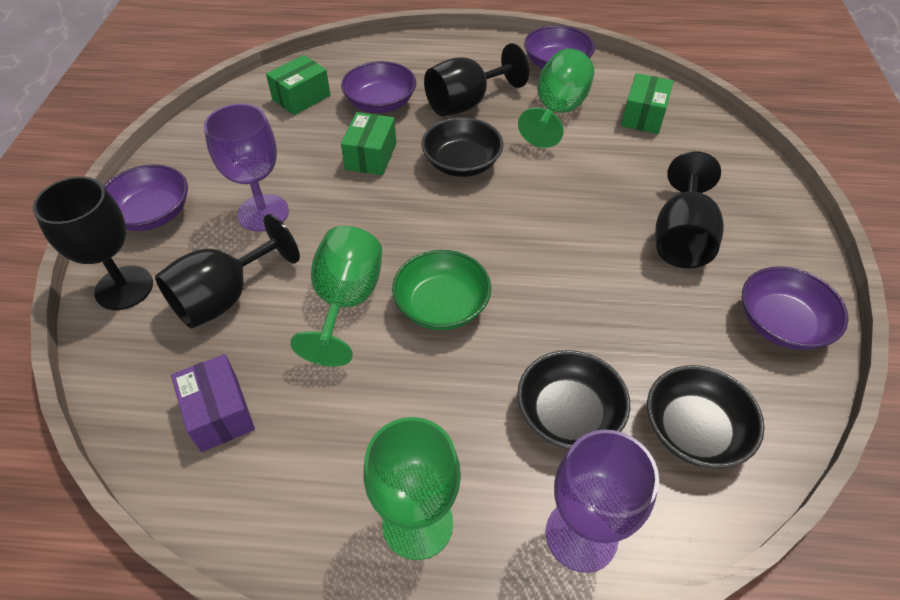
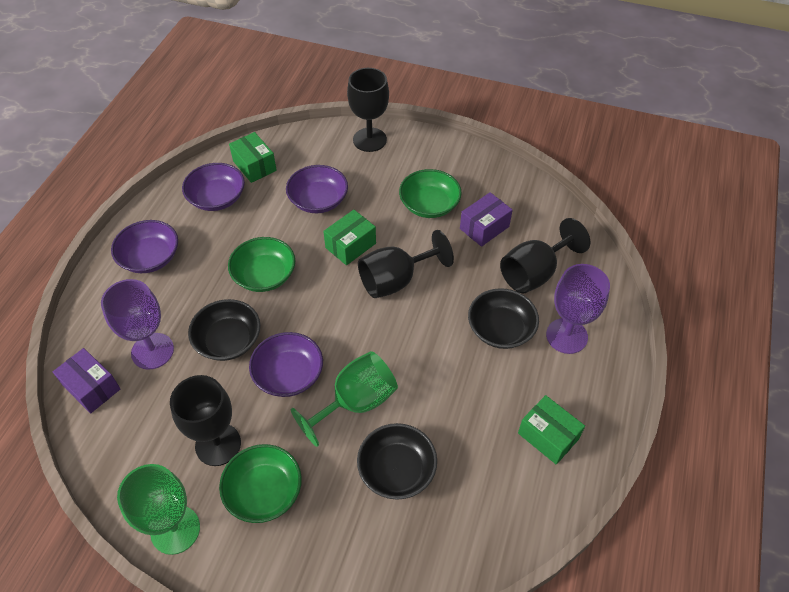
green bowl: [392,250,491,330] = 1 -> [219,444,302,523] [228,237,295,292] [399,169,462,218] = 3
green goblet: [290,226,382,367] [364,417,461,560] [518,49,594,148] = 3 -> [117,464,200,555] [291,351,398,447] = 2
purple box: [171,354,255,452] = 1 -> [53,348,121,413] [460,192,513,247] = 2

